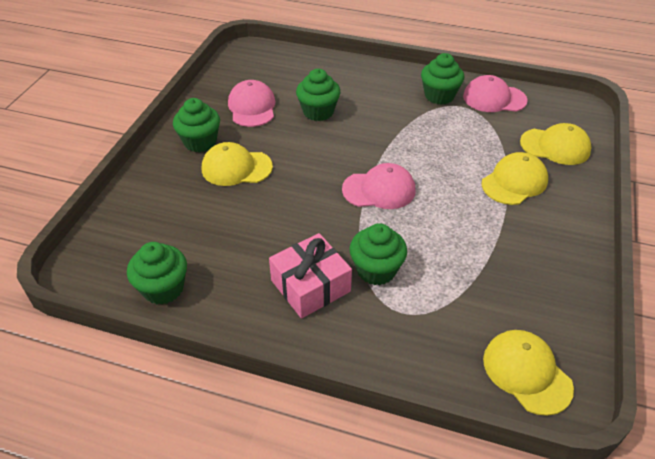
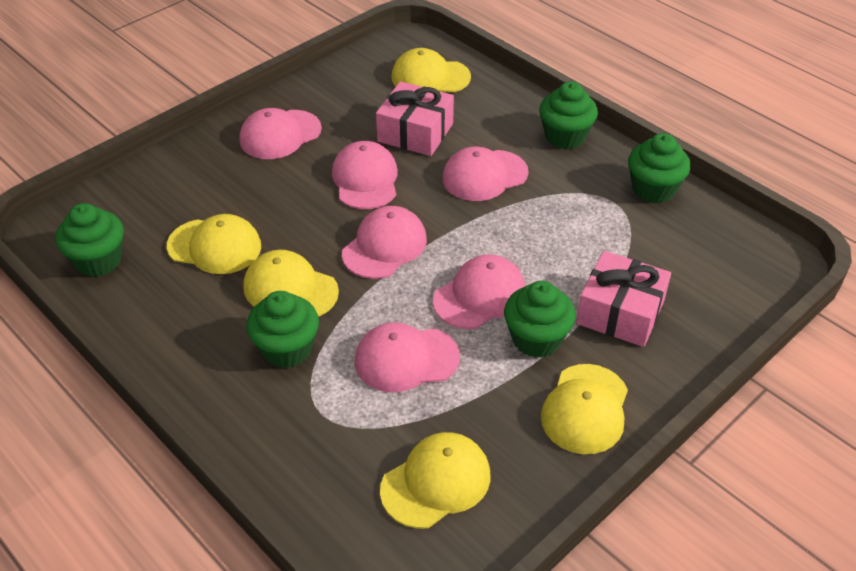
pink cap: [228,80,275,127] [342,163,416,209] [463,75,528,112] = 3 -> [239,108,322,159] [332,141,398,209] [342,206,427,279] [355,322,460,392] [433,254,525,329] [442,146,529,201] = 6
pink gift: [269,233,352,318] = 1 -> [376,81,454,156] [576,251,671,347] = 2
yellow cap: [202,142,273,186] [482,152,548,205] [483,330,574,416] [520,123,592,165] = 4 -> [167,214,261,274] [243,250,339,317] [380,432,491,529] [391,48,471,92] [541,364,628,454] = 5

